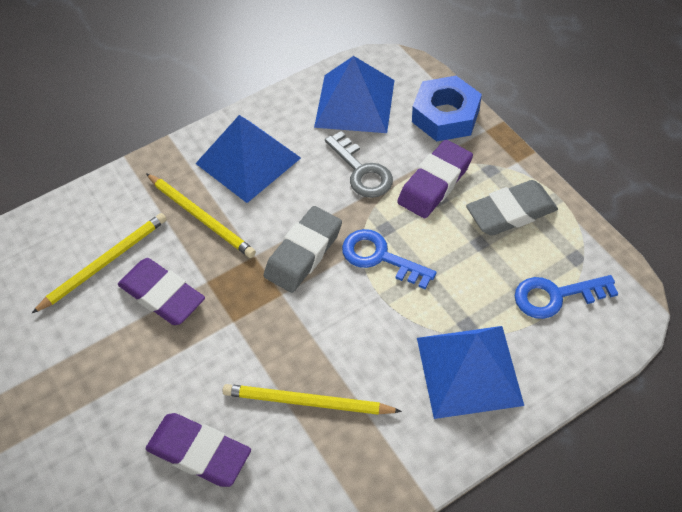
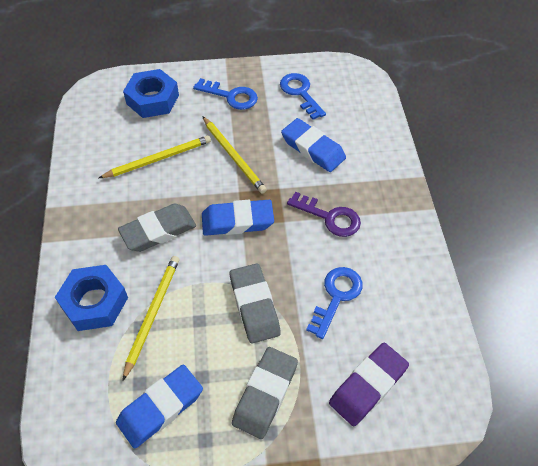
blue eraser: none = 0 -> [116,365,203,448] [202,200,274,236] [281,118,346,172] = 3
blue key: [342,229,437,289] [515,275,618,319] = 2 -> [193,78,258,110] [280,73,326,120] [306,267,363,339] = 3
blue nut: [412,76,482,142] = 1 -> [55,265,128,331] [123,69,179,118] = 2
blue pyramid: [195,115,301,203] [314,56,394,133] [417,326,524,419] = 3 -> none = 0
grey eraser: [263,206,342,293] [466,180,558,236] = 2 -> [118,204,196,252] [230,263,281,344] [232,347,298,439] = 3
grey key: [325,131,393,198] = 1 -> none = 0
purple eraser: [118,258,205,325] [145,413,251,487] [397,140,473,218] = 3 -> [329,343,409,426] = 1
purple key: none = 0 -> [287,191,361,237] = 1

